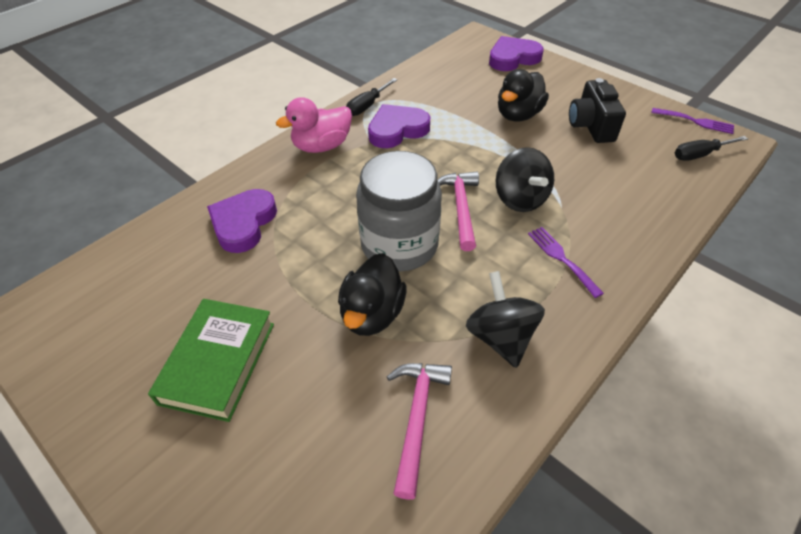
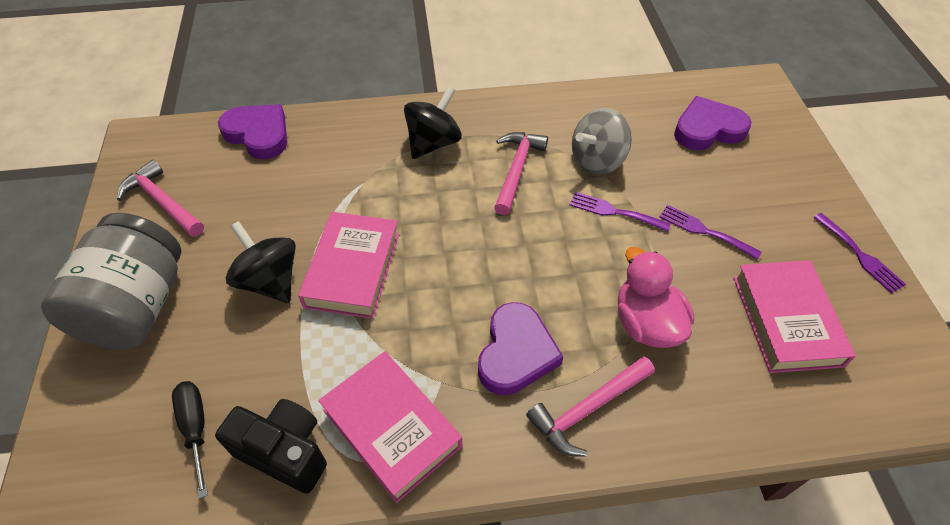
black duck: [338,253,407,336] [498,69,549,121] = 2 -> none = 0
black screwdriver: [346,78,397,116] [675,136,748,161] = 2 -> [172,381,208,499] = 1
green book: [148,299,274,422] = 1 -> none = 0
grey spinning top: none = 0 -> [572,108,632,175] = 1
pink book: none = 0 -> [298,212,399,319] [318,351,462,503] [733,260,856,373] = 3
pink hammer: [387,363,452,500] [437,172,479,251] = 2 -> [117,160,204,237] [494,132,548,215] [526,356,655,457] = 3
purple fork: [528,227,604,298] [651,108,734,134] = 2 -> [570,192,671,231] [659,205,762,260] [814,213,906,294] = 3

